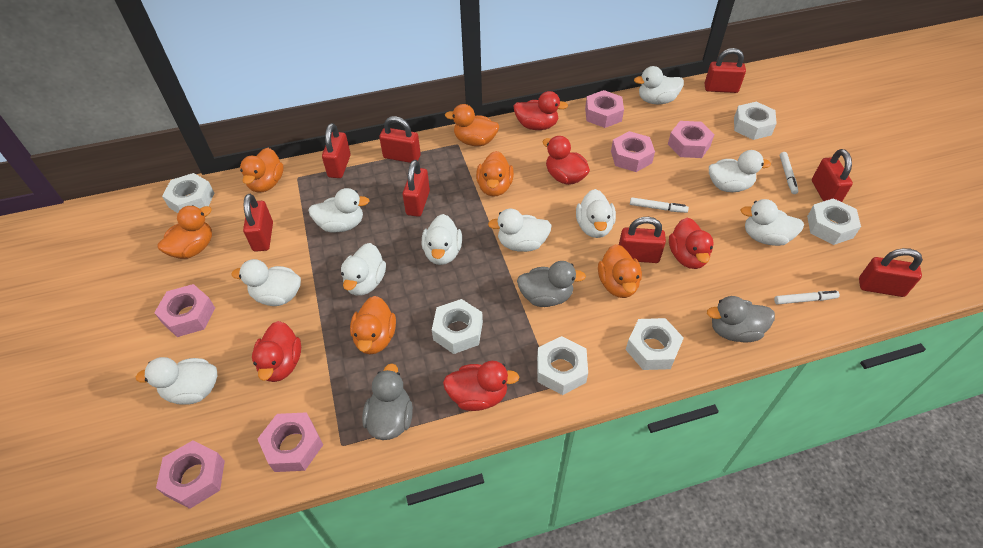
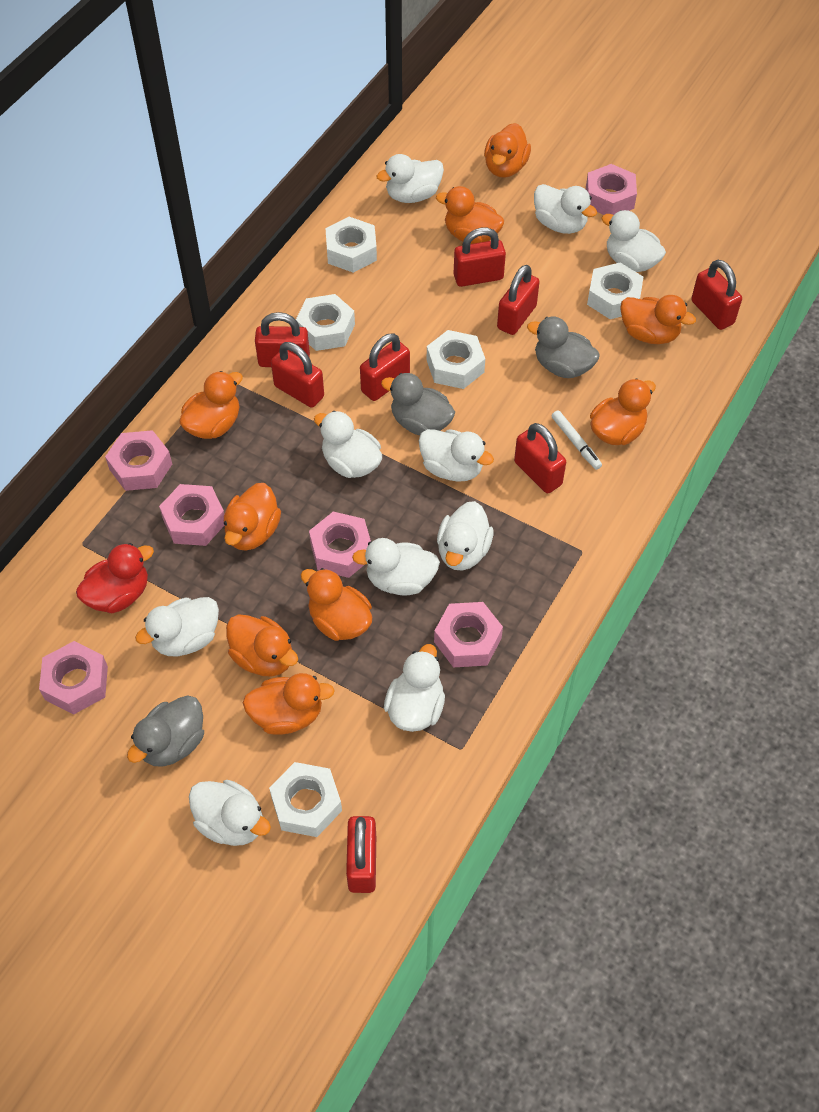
orange duck: [157,205,212,259] [240,148,284,192] [350,296,396,354] [445,104,499,146] [476,151,514,197] [598,244,642,298] = 6 -> [179,371,243,439] [224,483,281,551] [226,614,298,676] [243,673,335,735] [301,568,372,641] [436,186,504,244] [484,123,531,178] [590,378,656,445] [620,295,696,344] = 9
red duck: [252,321,301,382] [443,361,519,411] [514,91,568,130] [542,136,590,185] [669,218,714,269] = 5 -> [76,543,154,613] = 1
white marker: [630,197,689,213] [774,290,840,304] [780,152,798,194] = 3 -> [552,410,602,470] = 1
white nut: [162,173,214,213] [432,299,483,354] [537,336,588,395] [626,318,684,370] [734,102,777,140] [807,198,861,245] = 6 -> [269,762,342,837] [296,294,355,351] [325,217,377,273] [427,330,485,389] [587,262,643,319] = 5

